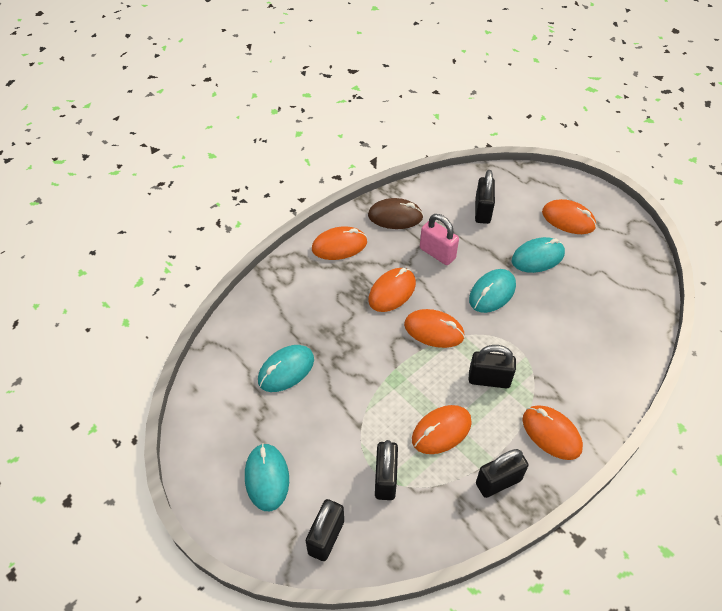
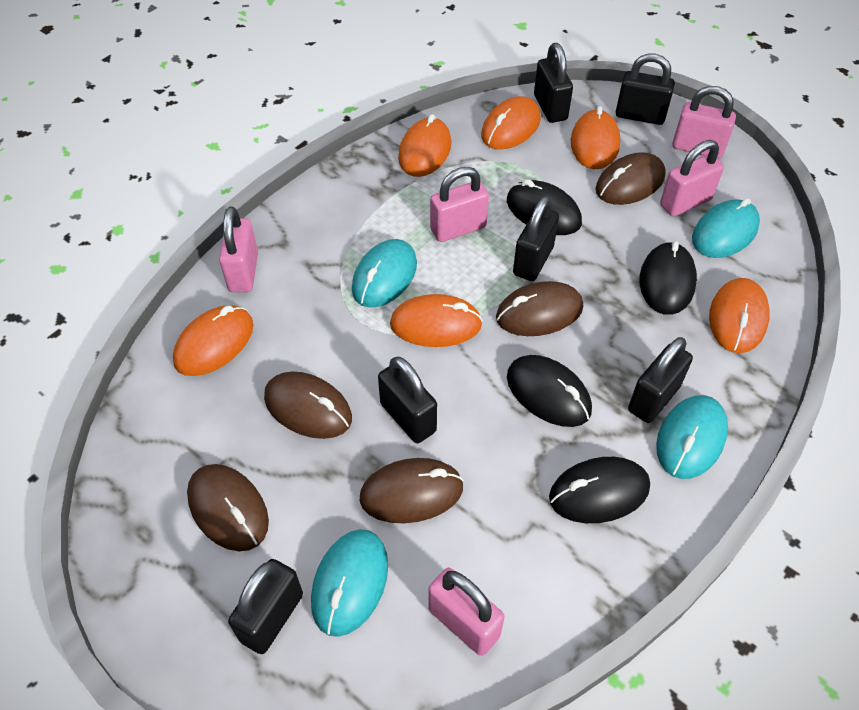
black mouse: none = 0 -> [507,179,582,235] [507,355,592,427] [549,457,650,523] [640,241,697,315] = 4
black padlock: [306,499,344,561] [375,440,398,500] [469,345,516,388] [475,170,495,224] [476,449,528,498] = 5 -> [228,559,303,654] [378,357,437,443] [513,196,559,281] [534,43,573,123] [616,54,675,125] [628,337,693,423] = 6
brown mouse: [368,198,423,229] = 1 -> [187,464,269,551] [264,371,352,439] [360,458,464,523] [496,281,583,336] [595,152,666,205] = 5
pink padlock: [420,214,459,265] = 1 -> [219,206,258,292] [428,567,505,656] [430,167,489,242] [660,140,724,216] [672,86,736,159] = 5

